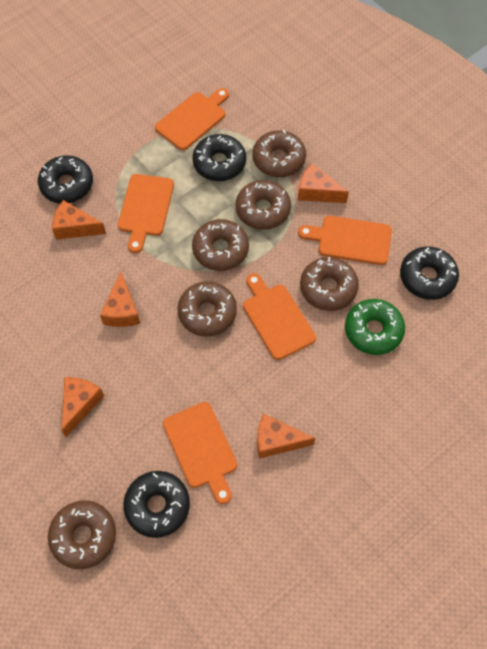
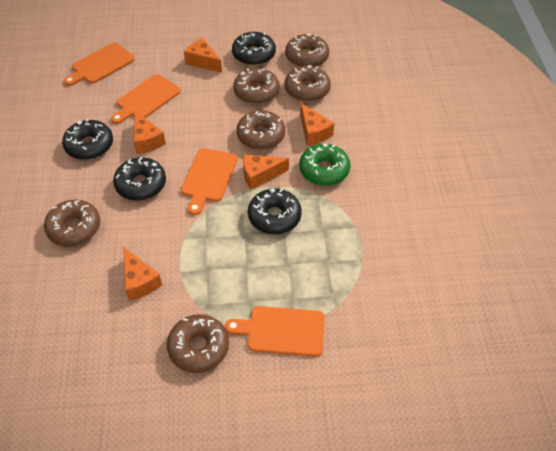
orange cutting board: [118,174,174,253] [155,88,229,150] [163,402,237,504] [243,273,316,360] [298,216,392,265] = 5 -> [64,43,135,86] [111,74,181,124] [181,148,238,215] [225,306,325,357] = 4

